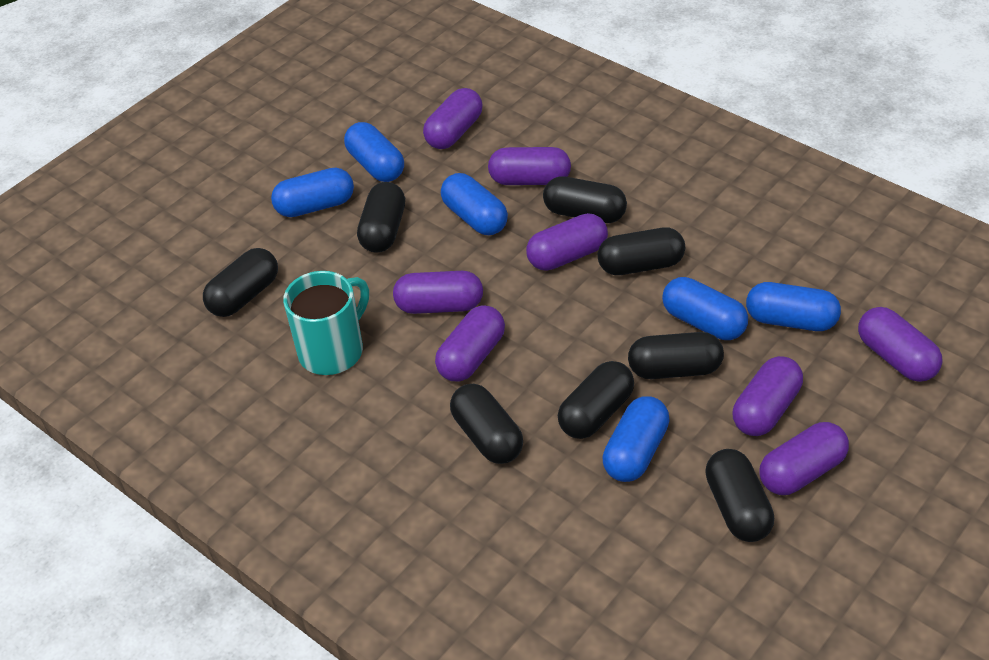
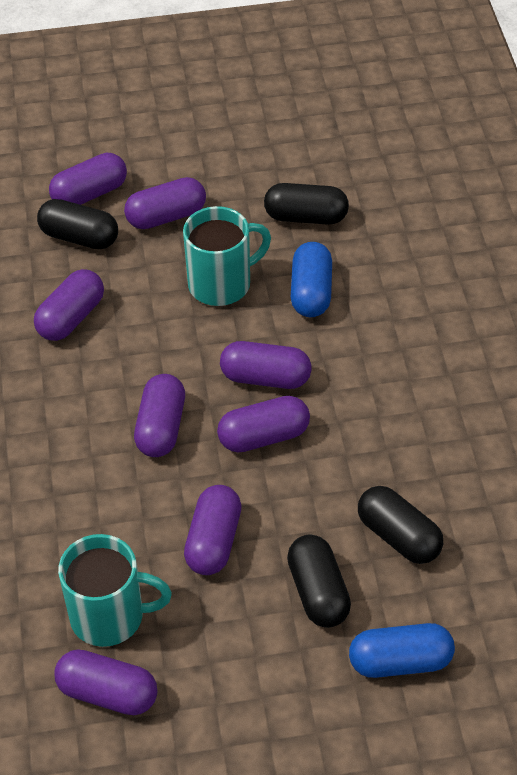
black capsule: [203,248,278,317] [357,182,405,252] [450,384,523,464] [543,176,627,223] [558,361,634,439] [597,227,685,275] [628,332,724,379] [705,449,774,542] = 8 -> [37,199,118,249] [264,183,349,225] [287,535,351,628] [358,486,443,564] = 4
blue capsule: [271,168,354,217] [344,122,404,182] [441,173,508,235] [603,396,670,482] [662,277,748,340] [746,282,841,331] = 6 -> [291,242,332,317] [349,623,455,678] = 2
turquoise mug: [283,271,369,375] = 1 -> [58,534,172,647] [183,206,271,306] = 2

